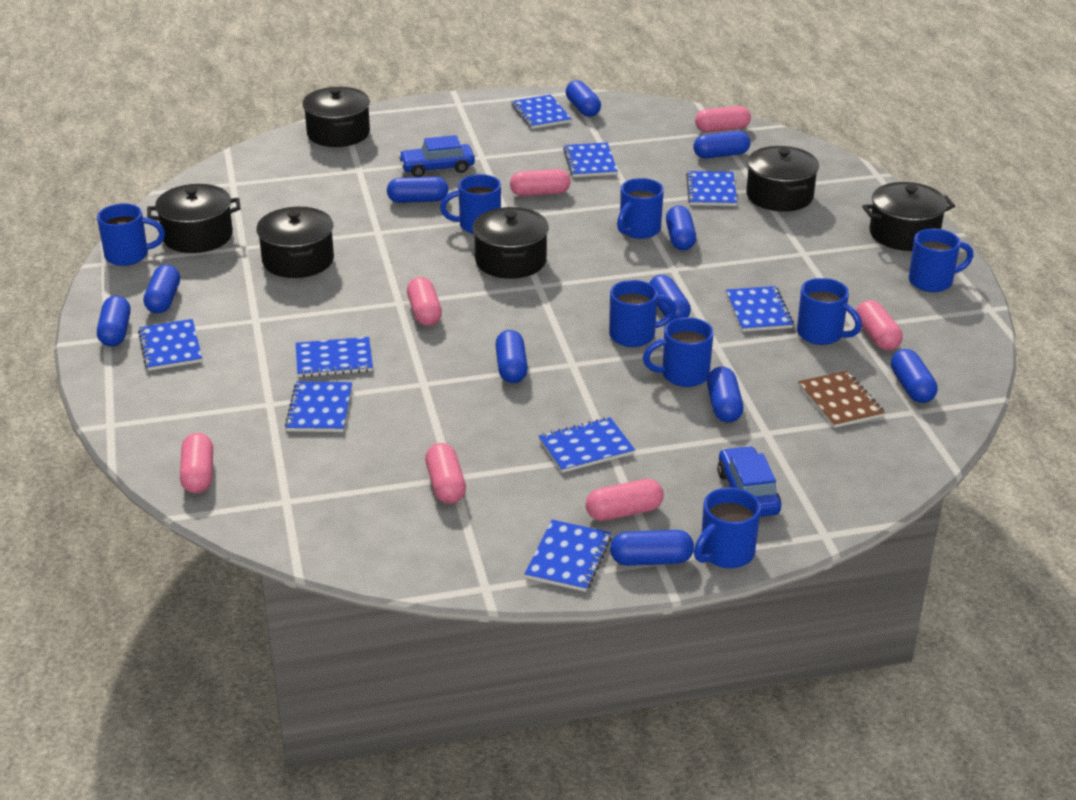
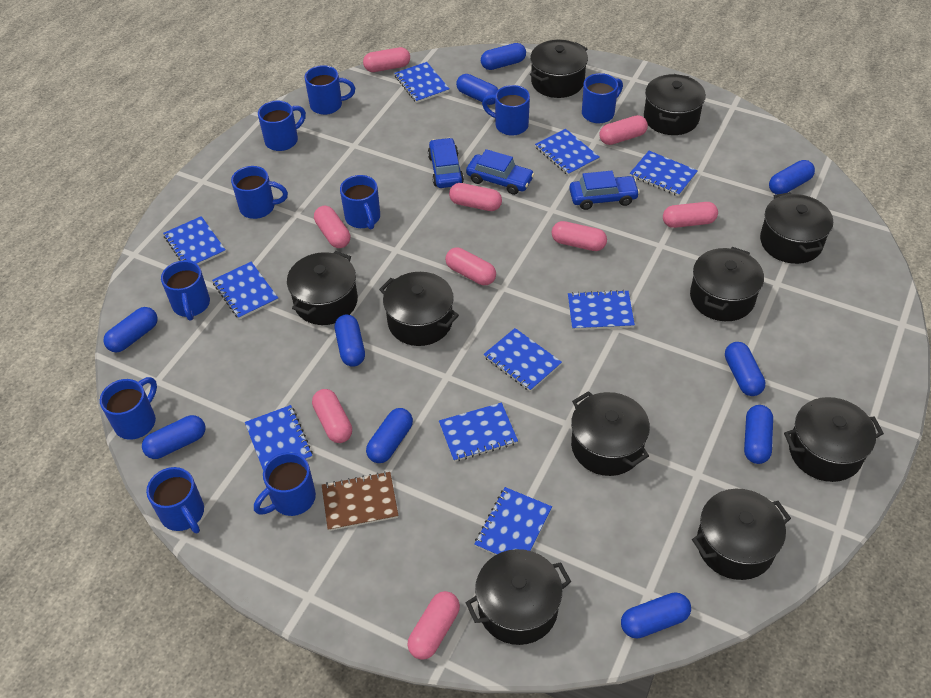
black pot: [147,184,241,253] [256,207,334,278] [302,87,370,147] [472,207,549,279] [746,146,819,212] [862,182,955,251] = 6 -> [287,251,358,325] [379,272,459,346] [466,549,571,645] [530,40,588,98] [571,391,650,476] [644,74,706,135] [690,247,764,321] [692,489,791,580] [760,192,833,264] [784,397,884,482] = 10
blue capsule: [97,295,131,347] [144,264,180,314] [387,177,448,203] [495,330,528,383] [566,80,601,117] [610,530,694,566] [649,275,691,321] [666,205,696,251] [693,131,750,158] [707,366,743,423] [891,349,938,403] = 11 -> [103,307,158,353] [142,415,205,459] [335,314,365,367] [366,408,413,463] [456,74,499,105] [481,43,526,70] [621,593,691,639] [725,342,766,396] [744,405,773,464] [769,160,815,195] = 10
blue car: [398,135,475,177] [717,446,781,517] = 2 -> [428,138,464,188] [466,149,534,195] [569,171,640,210] = 3
blue mug: [97,204,165,266] [440,174,501,234] [609,280,676,347] [617,178,664,239] [643,317,714,387] [694,488,761,568] [797,278,862,345] [909,228,974,292] = 8 -> [100,377,157,440] [146,467,204,533] [161,260,210,320] [231,166,288,219] [254,452,316,516] [258,101,306,151] [304,65,355,115] [340,175,380,229] [482,85,530,136] [582,73,623,123] = 10
blue notebook: [138,319,202,371] [285,382,352,432] [296,337,373,377] [511,95,572,129] [525,520,612,592] [539,417,635,473] [563,143,618,177] [686,171,737,206] [726,286,794,332] = 9 -> [163,216,226,265] [212,262,278,320] [245,405,313,470] [394,62,449,103] [439,403,518,462] [474,487,552,555] [483,328,562,392] [535,129,600,176] [568,290,635,330] [630,151,698,196] = 10
pink capsule: [180,433,213,493] [407,277,442,326] [425,443,466,504] [510,169,571,196] [586,479,664,521] [695,106,751,132] [856,300,903,351] = 7 -> [312,389,352,443] [314,206,350,248] [363,47,410,72] [407,591,460,660] [445,247,496,285] [449,183,502,211] [552,221,607,251] [600,115,648,145] [663,202,718,228] = 9

